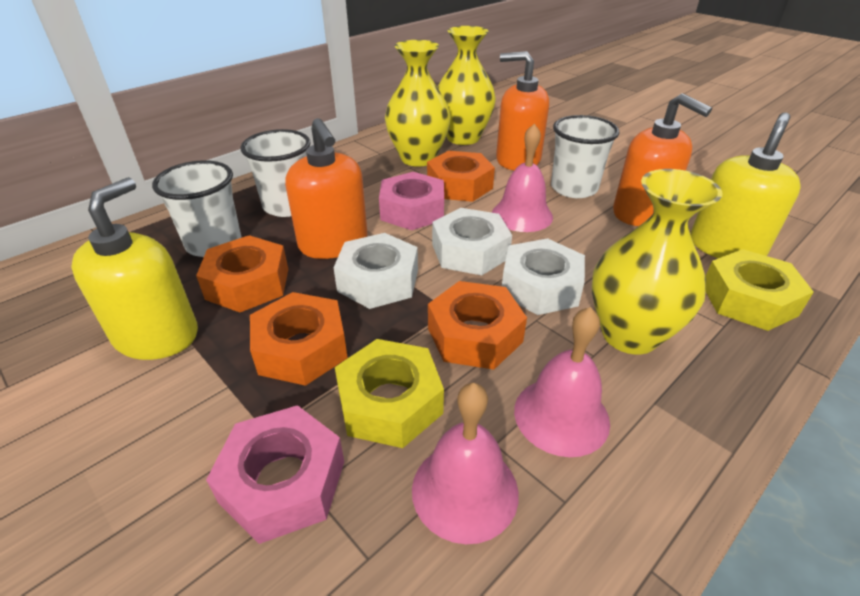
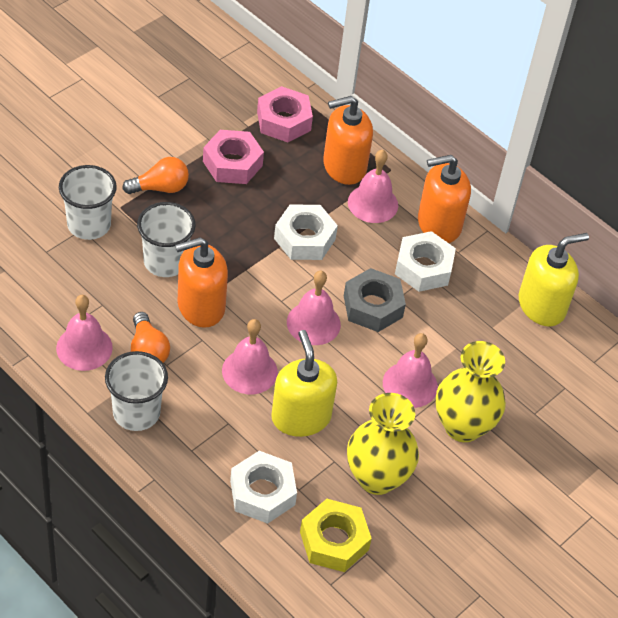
grey nut: none = 0 -> [344,268,406,332] = 1
orange light bulb: none = 0 -> [122,157,189,194] [131,312,170,363] = 2
orange nut: [196,235,288,312] [250,292,348,386] [427,151,495,202] [428,281,527,369] = 4 -> none = 0
pink bell: [412,383,519,544] [492,124,553,232] [514,307,610,457] = 3 -> [56,295,113,371] [222,319,278,394] [287,271,341,345] [348,150,398,223] [383,333,438,408] = 5
yellow nut: [335,339,444,448] [705,249,814,331] = 2 -> [300,499,372,572] = 1
yellow vase: [385,40,451,167] [437,26,496,145] [592,169,723,355] = 3 -> [347,393,419,495] [436,341,506,442] = 2

